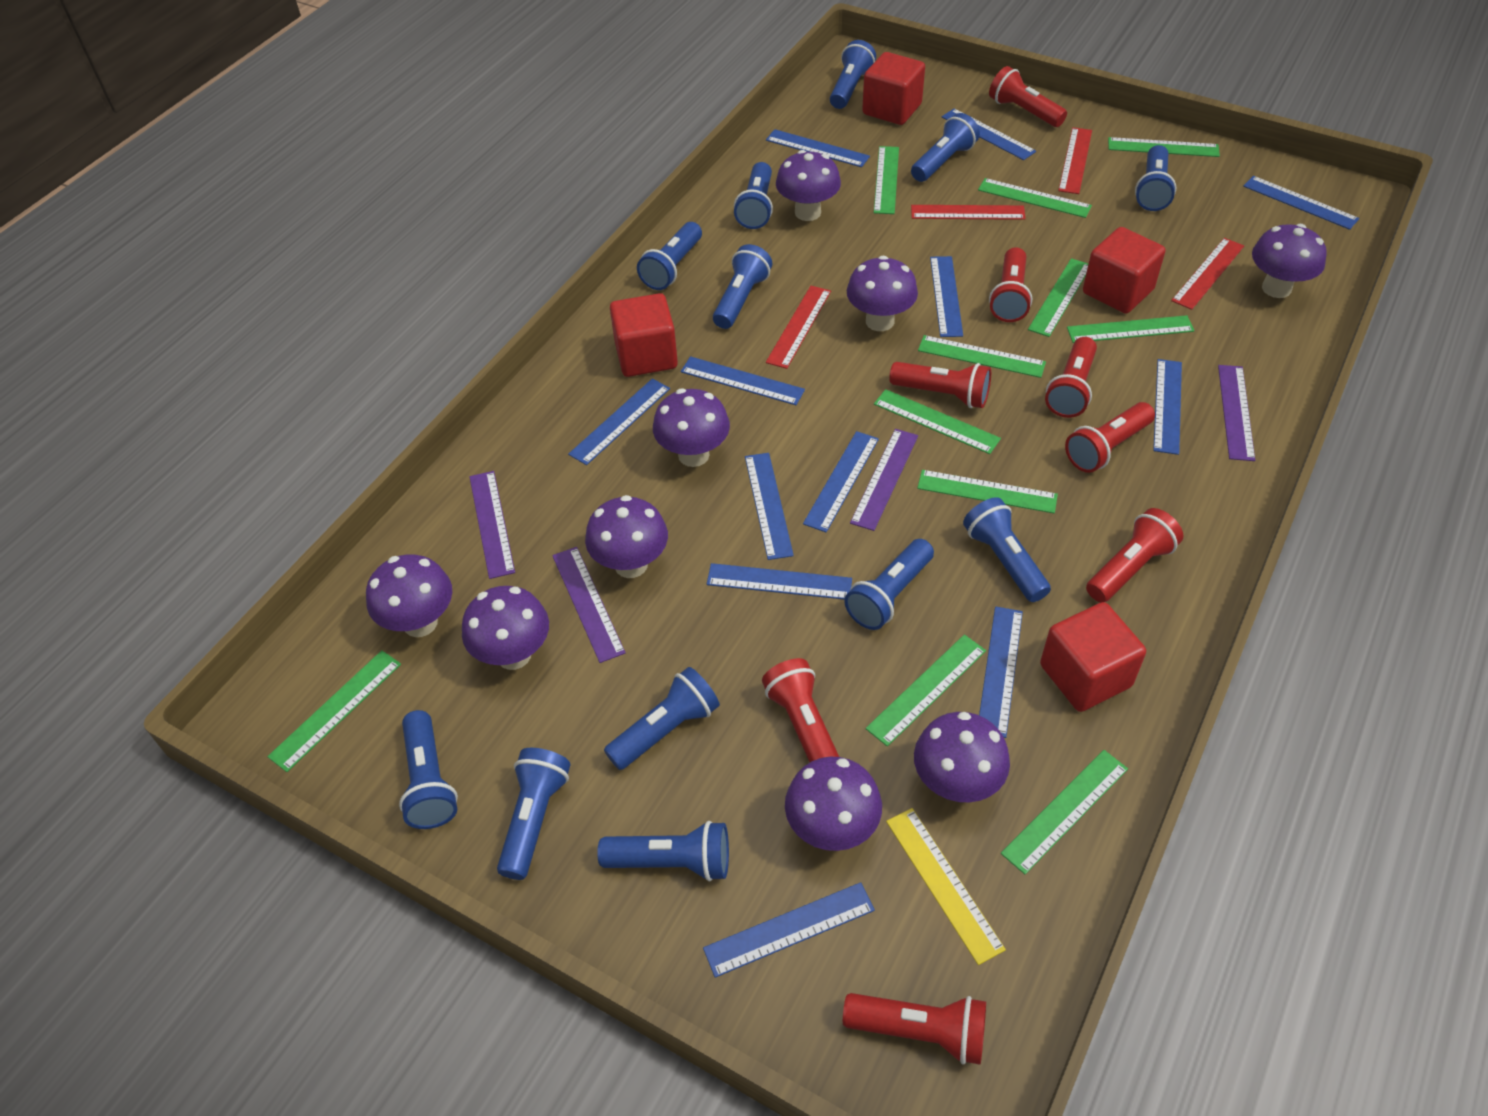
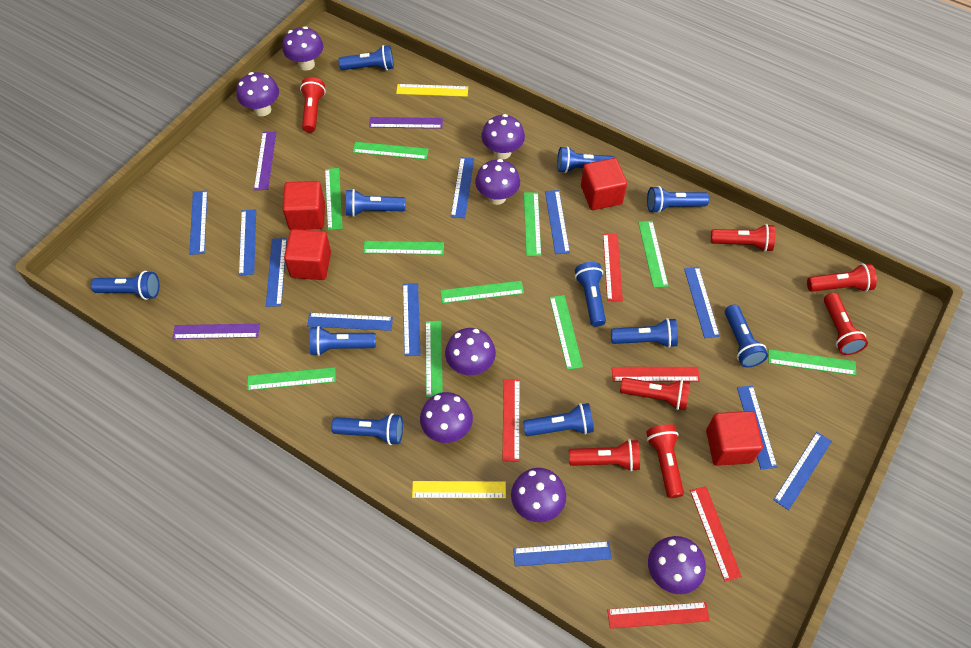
blue flashlight: [399,710,458,829] [497,748,570,880] [597,821,729,881] [604,667,720,770] [637,222,702,290] [713,244,772,329] [734,162,773,229] [830,40,876,109] [844,539,934,630] [911,113,980,182] [963,497,1051,602] [1135,145,1176,211] = 12 -> [91,271,159,300] [310,326,376,356] [331,413,403,445] [338,45,394,70] [346,189,405,217] [523,403,594,436] [557,146,616,173] [575,262,606,327] [611,318,678,348] [647,186,709,213] [725,304,768,367] = 11
blue ruler: [568,379,670,465] [681,356,805,405] [703,882,875,978] [707,563,852,599] [745,453,794,560] [766,129,870,167] [803,431,879,532] [930,256,963,337] [942,108,1036,160] [979,607,1023,738] [1153,359,1182,455] [1243,176,1359,230] = 12 -> [189,190,208,255] [239,209,256,276] [266,238,287,307] [307,313,393,331] [403,283,421,356] [451,157,474,218] [513,541,612,566] [545,190,570,254] [684,267,720,338] [737,385,777,469] [774,432,832,510] = 11
green ruler: [267,650,401,772] [865,635,986,746] [874,146,899,214] [874,389,1001,454] [917,470,1058,513] [918,335,1046,378] [978,178,1092,218] [1001,750,1128,874] [1028,258,1088,337] [1067,315,1194,343] [1108,137,1220,157] = 11 -> [247,367,336,390] [325,168,343,230] [353,142,429,160] [363,241,444,255] [426,321,443,397] [440,281,524,303] [524,192,541,256] [550,295,583,370] [638,221,668,288] [768,349,856,376] = 10
purple mushroom: [366,555,452,637] [462,586,549,670] [585,495,668,578] [653,388,730,467] [776,150,841,221] [785,757,882,851] [847,255,918,331] [914,712,1010,802] [1252,224,1327,298] = 9 -> [236,72,279,116] [282,26,323,71] [420,392,473,443] [445,328,496,375] [475,159,520,205] [481,114,525,159] [511,468,566,522] [648,536,706,594] = 8
purple ruler: [469,471,515,579] [552,547,626,663] [850,429,918,531] [1218,365,1255,461] = 4 -> [172,324,260,339] [254,132,276,190] [369,117,443,129] = 3
red flashlight: [762,658,839,762] [843,993,986,1065] [889,362,991,408] [989,66,1067,127] [989,247,1032,322] [1045,337,1097,418] [1065,402,1155,473] [1086,508,1183,602] = 8 -> [300,77,326,133] [569,439,640,472] [620,377,690,410] [646,424,684,498] [711,224,775,252] [807,263,877,292] [824,293,868,355] = 7
red ruler: [766,286,831,369] [911,205,1026,220] [1058,127,1092,194] [1171,238,1244,310] = 4 -> [502,379,520,462] [603,234,623,301] [607,602,710,629] [612,367,700,382] [690,486,742,581] = 5
yellow ruler: [886,808,1006,965] = 1 -> [396,84,468,97] [412,481,506,498] = 2

